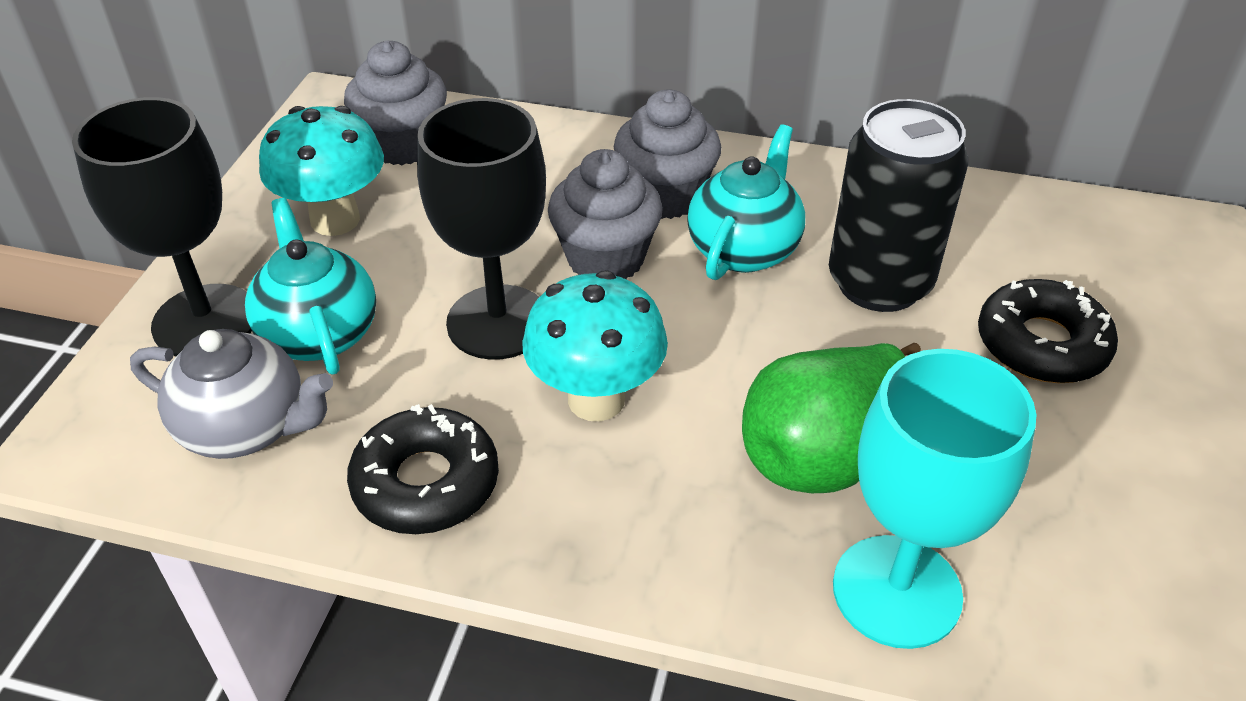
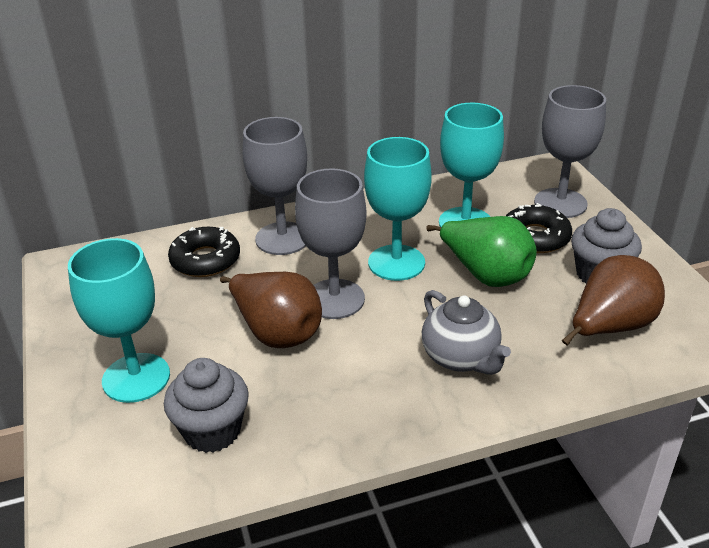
black can: [829,99,968,312] = 1 -> none = 0
black goblet: [72,97,252,357] [417,98,546,360] = 2 -> none = 0
brown pear: none = 0 -> [220,272,322,348] [562,255,665,346] = 2
grey cupcake: [344,41,447,165] [548,149,663,279] [614,89,721,219] = 3 -> [164,358,249,453] [571,208,642,283] = 2
grey goblet: none = 0 -> [243,117,307,255] [295,168,367,319] [534,85,606,218] = 3
turquoise goblet: [833,349,1036,649] = 1 -> [68,238,170,403] [364,137,432,281] [439,103,504,227] = 3
turquoise mushroom: [259,106,384,236] [522,271,668,421] = 2 -> none = 0
turquoise teapot: [245,198,376,375] [687,124,805,280] = 2 -> none = 0

